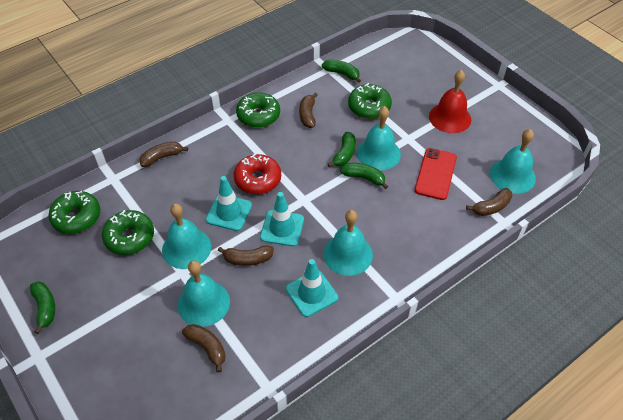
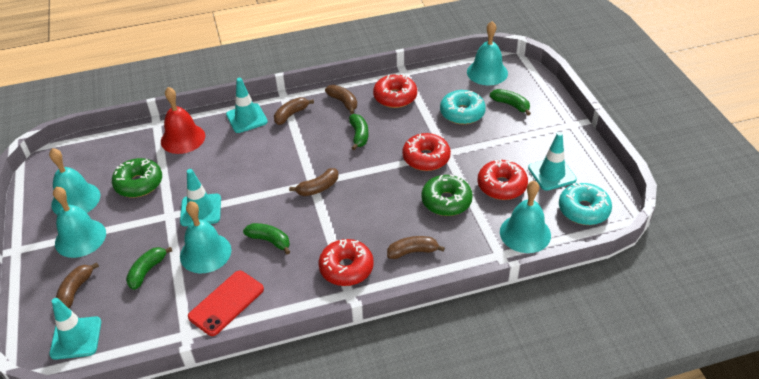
green donut: [48,191,100,234] [102,210,154,255] [236,92,280,128] [348,83,392,119] = 4 -> [112,158,162,198] [421,174,473,216] = 2
red donut: [234,153,281,194] = 1 -> [319,239,374,286] [373,74,417,108] [402,133,451,171] [477,159,528,200] = 4
turquoise donut: none = 0 -> [440,90,486,125] [559,183,612,225] = 2
turquoise traffic cone: [206,176,252,231] [260,192,304,246] [286,259,338,317] = 3 -> [49,298,101,360] [180,169,221,226] [226,78,268,133] [528,132,577,191] = 4

